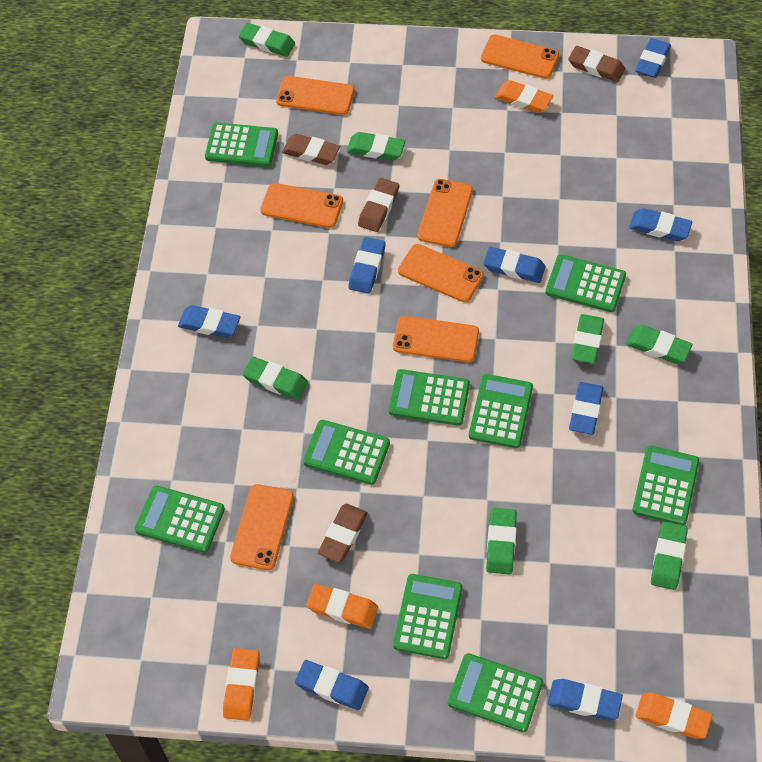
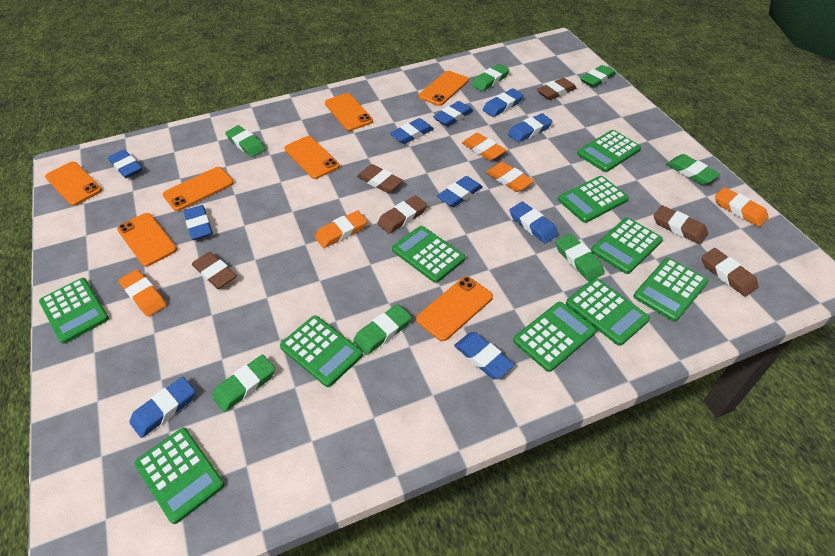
blue eraser: [178,305,240,338] [295,660,369,710] [348,237,386,294] [483,247,546,283] [548,679,623,721] [569,382,604,435] [629,208,692,241] [635,38,671,78] = 8 -> [108,149,142,178] [129,377,195,438] [184,205,213,240] [390,118,434,144] [433,101,473,127] [437,176,483,207] [454,332,515,379] [483,88,524,117] [508,113,553,142] [510,202,558,244] = 10
brown eraser: [282,134,340,165] [318,504,368,562] [358,178,399,232] [568,46,625,82] = 4 -> [192,252,237,289] [357,164,403,193] [377,195,427,234] [537,78,577,100] [654,205,708,244] [702,248,758,297] = 6
green calculator: [135,485,225,553] [205,122,278,167] [303,420,390,485] [389,369,470,426] [393,574,462,659] [448,653,543,732] [469,374,533,448] [545,254,626,312] [632,446,699,525] = 9 -> [39,278,109,344] [134,428,225,524] [280,316,363,387] [392,226,465,283] [513,302,596,372] [558,176,629,223] [566,278,650,346] [577,130,641,172] [591,217,663,274] [634,258,708,322] = 10
orange eraser: [223,648,260,721] [306,584,378,629] [495,80,553,113] [636,693,712,739] = 4 -> [119,269,167,317] [315,210,367,248] [462,133,506,161] [486,162,534,192] [715,187,768,227] = 5

